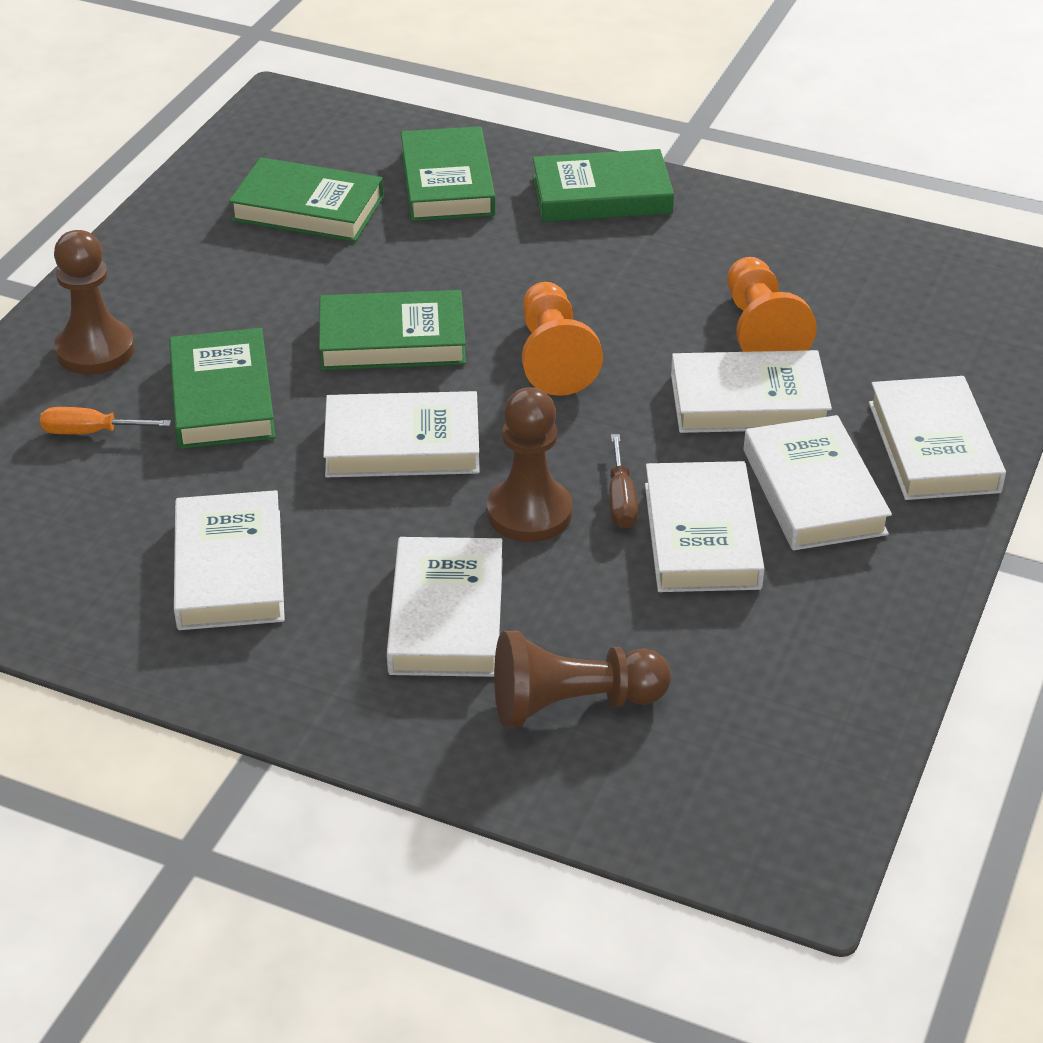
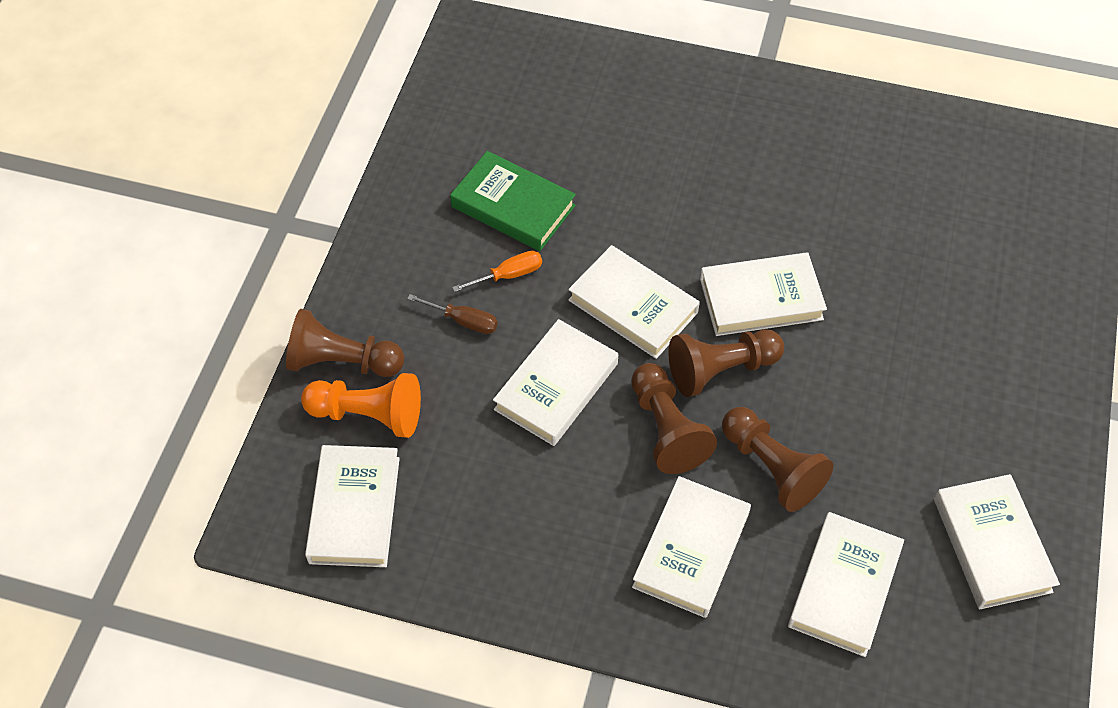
brown pawn: [54,230,135,374] [487,387,572,542] [494,631,671,727] = 3 -> [286,309,404,377] [631,363,717,474] [668,329,784,397] [722,407,833,512] = 4
green book: [169,328,276,449] [229,157,384,242] [319,290,466,370] [401,126,495,221] [532,149,674,222] = 5 -> [450,151,576,251] = 1
orange pawn: [522,282,603,396] [727,257,817,352] = 2 -> [301,373,421,438] = 1

